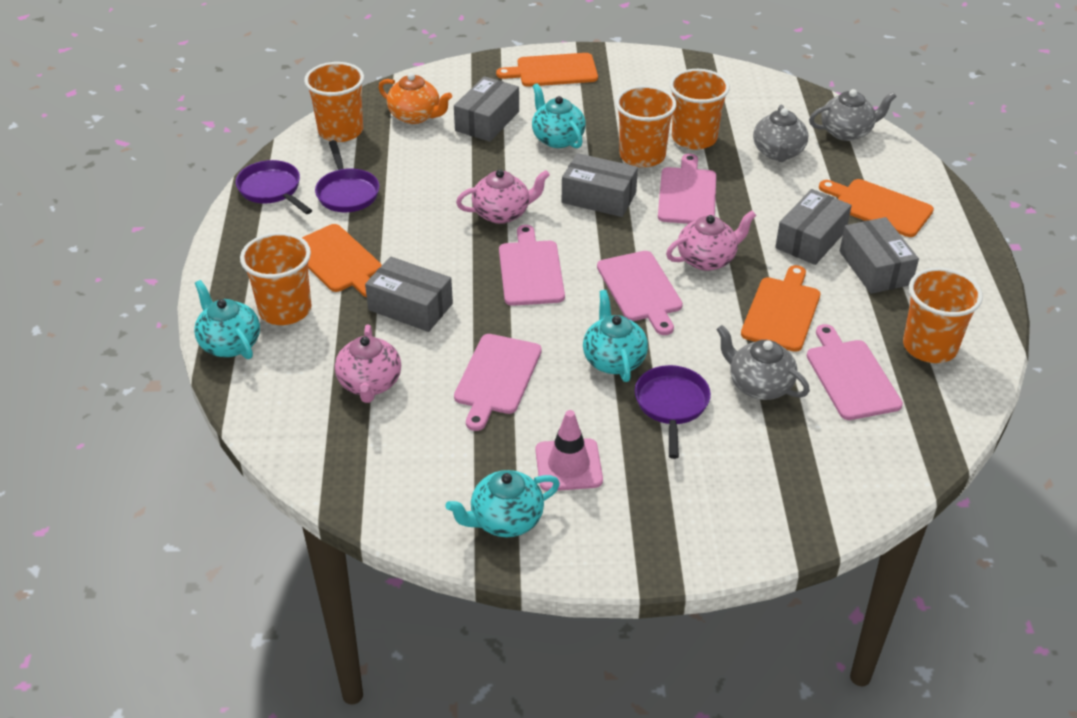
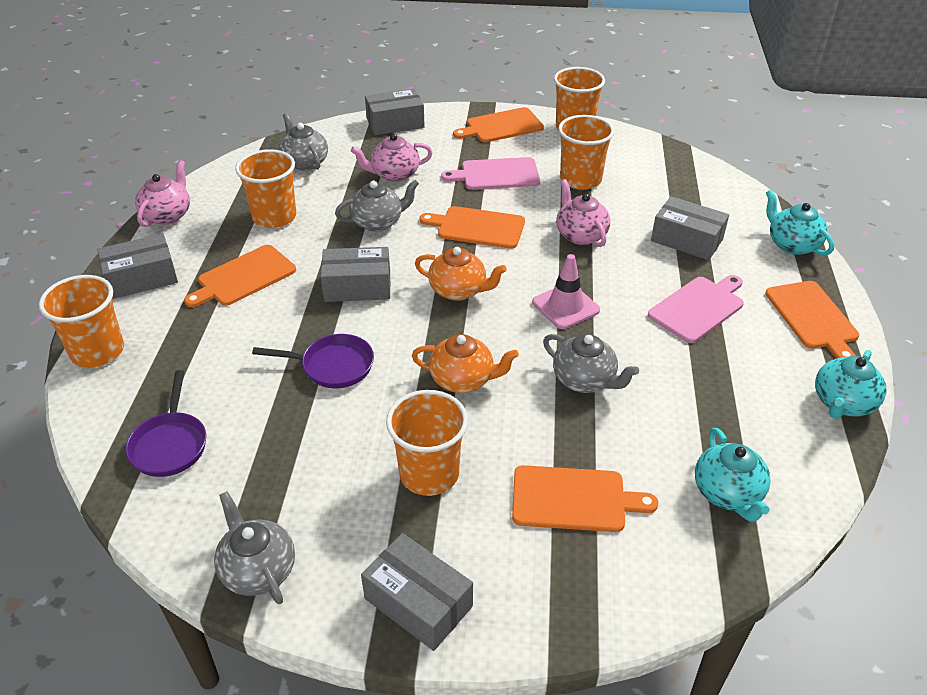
grey teapot: [716,325,810,400] [753,105,808,162] [809,89,897,141] = 3 -> [214,491,295,604] [279,113,328,171] [335,180,419,231] [543,334,639,393] = 4
orange cutting board: [302,224,382,297] [496,53,598,87] [741,265,820,352] [819,179,934,237] = 4 -> [184,245,296,307] [419,206,525,249] [453,107,544,142] [512,465,658,532] [765,281,859,359] = 5
orange teapot: [378,73,452,124] = 1 -> [412,334,519,393] [415,247,507,301] = 2
pink cutting board: [454,334,542,431] [499,225,565,306] [597,251,683,335] [658,154,716,224] [807,324,903,420] = 5 -> [441,157,540,190] [648,275,744,343] = 2
purple pan: [236,160,312,214] [315,140,380,212] [635,365,711,459] = 3 -> [125,370,206,477] [252,334,374,388] = 2
turquoise teapot: [194,280,260,359] [446,470,560,537] [532,83,586,148] [583,290,648,382] = 4 -> [695,428,771,522] [766,190,834,256] [815,350,886,419] = 3

